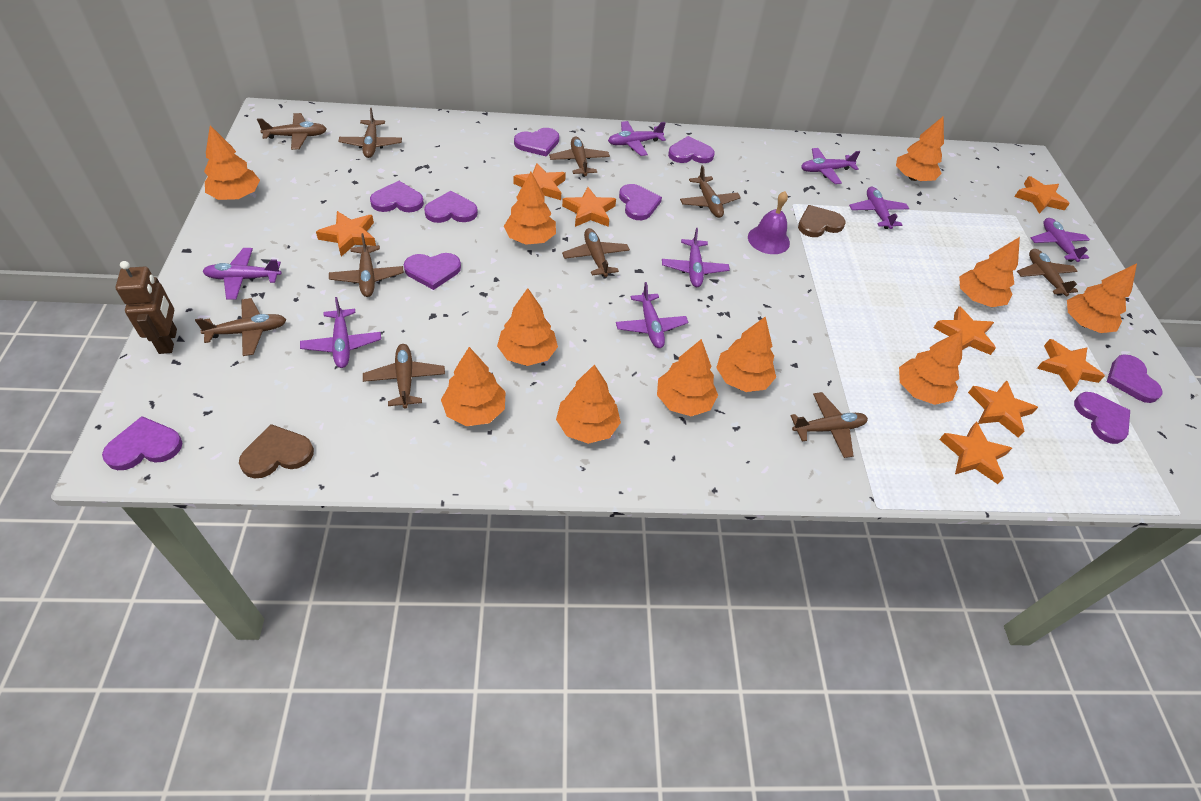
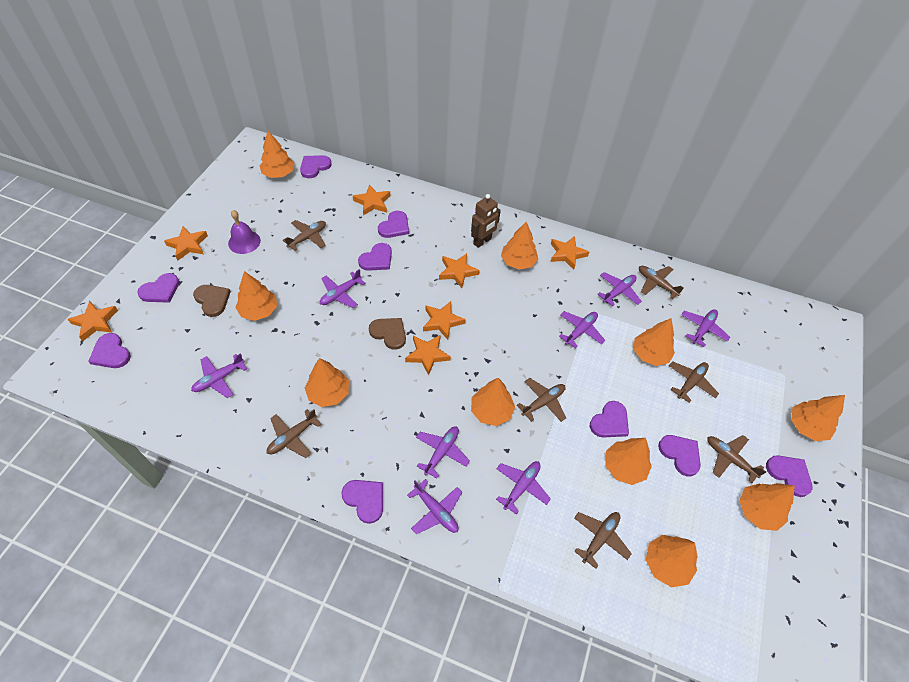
brown plane: [195,298,286,356] [257,113,327,150] [329,233,404,297] [338,108,402,158] [363,344,445,409] [549,137,610,177] [562,228,630,277] [680,165,741,218] [790,392,868,458] [1017,249,1078,296] = 10 -> [267,409,322,458] [283,220,326,251] [517,378,566,422] [574,512,632,569] [639,266,684,299] [669,361,719,403] [708,435,766,483] = 7
orange star: [316,211,376,257] [513,163,566,200] [562,187,616,227] [934,306,996,355] [939,422,1012,484] [968,380,1038,438] [1014,176,1070,214] [1037,339,1105,392] = 8 -> [67,301,118,341] [164,226,208,260] [353,184,390,216] [405,335,451,375] [423,301,466,340] [439,253,480,288] [551,236,589,270] = 7
orange tree: [204,125,260,200] [441,347,505,426] [497,288,558,366] [504,172,556,245] [556,365,621,444] [657,339,718,416] [716,316,776,392] [896,116,944,181] [899,331,962,405] [959,237,1020,307] [1067,263,1137,333] = 11 -> [235,271,277,321] [260,131,294,178] [305,358,349,407] [471,378,515,426] [501,222,538,270] [606,438,652,485] [633,318,675,366] [646,535,698,587] [739,483,795,531] [791,395,845,441] = 10

